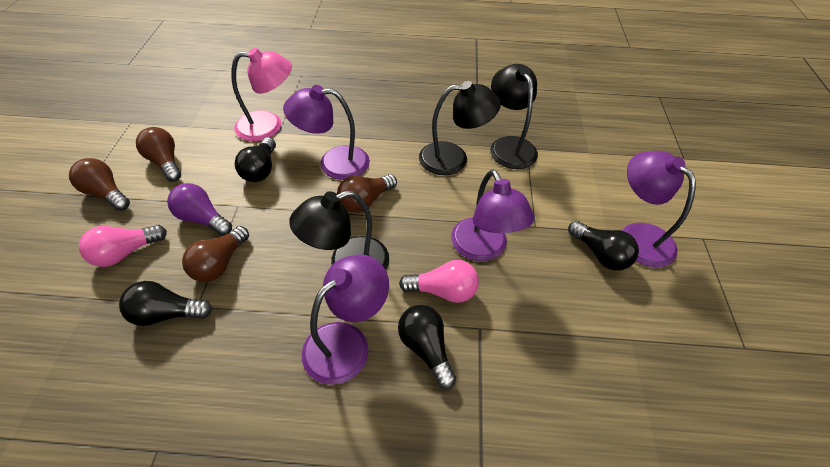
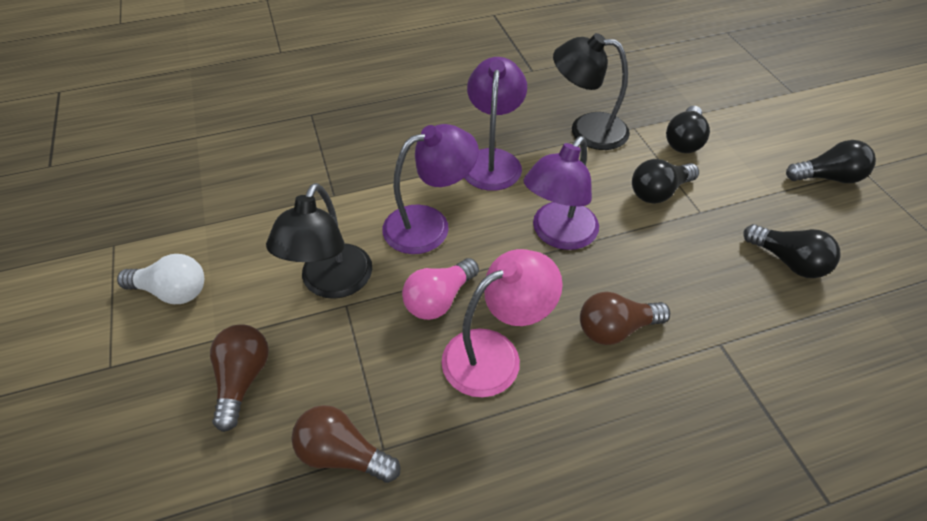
black lamp: [289,190,389,270] [419,81,501,175] [490,64,538,169] = 3 -> [266,183,372,299] [553,33,630,150] = 2
brown light bulb: [69,158,130,211] [136,127,181,182] [182,226,249,282] [337,174,397,213] = 4 -> [210,324,269,432] [292,405,400,483] [580,292,670,345] = 3
pink light bulb: [79,225,167,267] [399,260,479,303] = 2 -> [402,258,479,320] = 1
purple lamp: [283,85,370,180] [302,255,389,385] [451,170,535,261] [622,151,696,267] = 4 -> [382,124,479,254] [464,57,527,191] [523,136,599,250] = 3
purple light bulb: [167,183,232,236] = 1 -> none = 0
white light bulb: none = 0 -> [117,254,204,304] = 1

